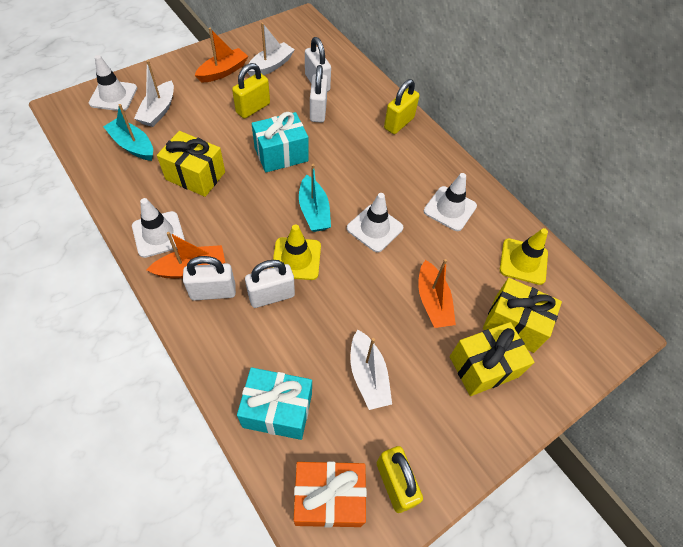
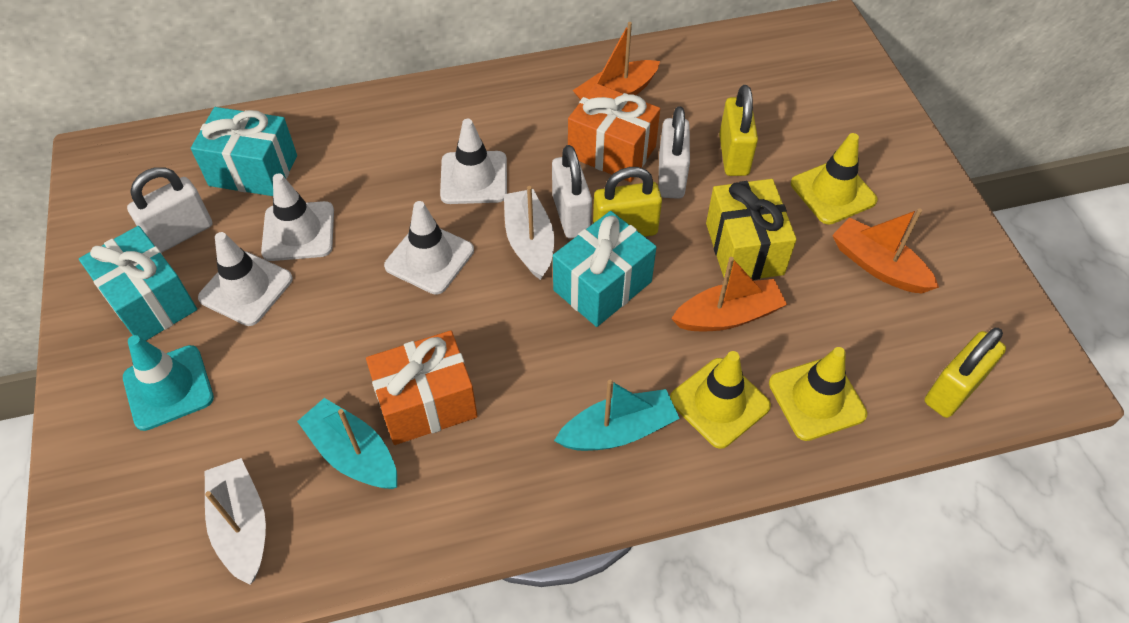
orange gift: [294,462,367,527] = 1 -> [366,331,478,445] [568,83,660,182] = 2
turquoise gift: [237,367,312,440] [252,112,308,172] = 2 -> [79,226,197,341] [191,107,297,196] [553,211,656,327] = 3
turquoise traffic cone: none = 0 -> [123,335,214,431] = 1
white boat: [134,60,174,127] [247,23,295,76] [350,330,392,410] = 3 -> [205,458,266,585] [504,186,554,280] = 2
white padlock: [183,256,236,300] [245,260,295,308] [305,37,331,91] [310,65,328,123] = 4 -> [127,167,213,253] [552,145,592,238] [659,106,690,199] = 3
yellow gift: [157,131,225,197] [450,322,535,396] [483,278,562,353] = 3 -> [706,179,797,282] = 1
yellow traffic cone: [272,224,321,280] [500,228,548,285] = 2 -> [670,351,771,449] [769,347,867,441] [791,133,878,225] = 3

